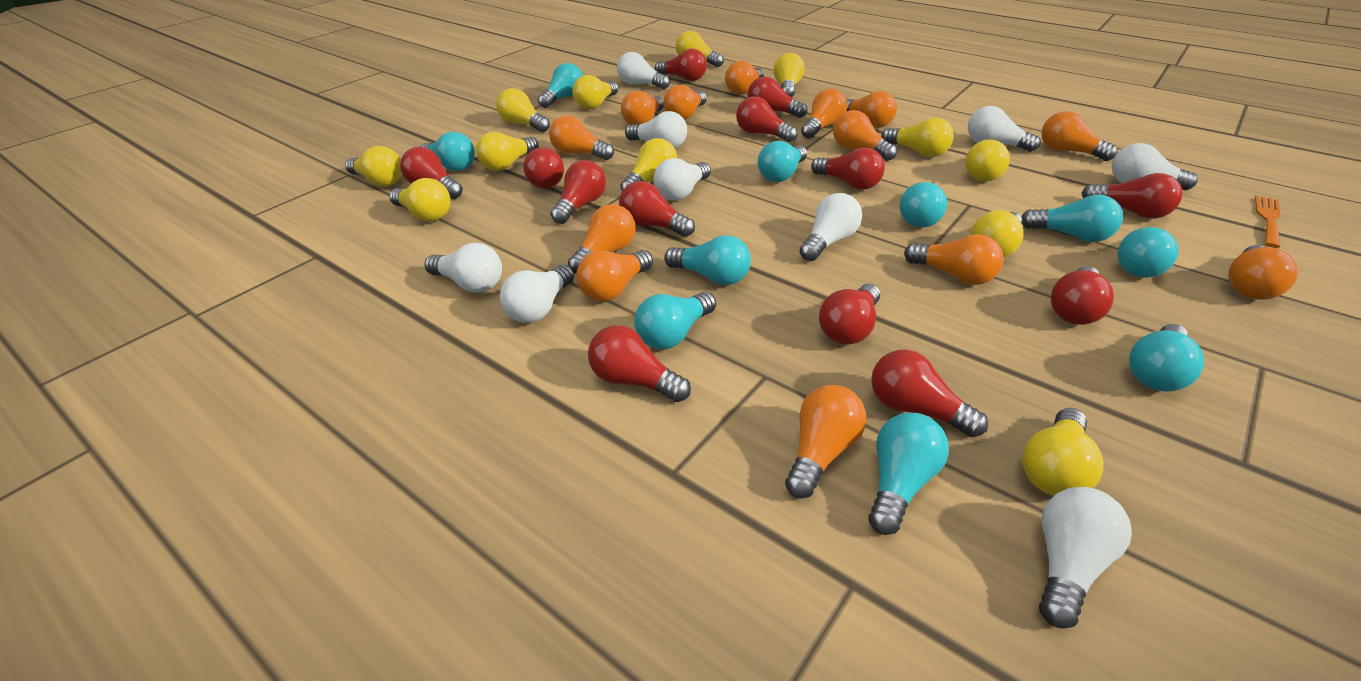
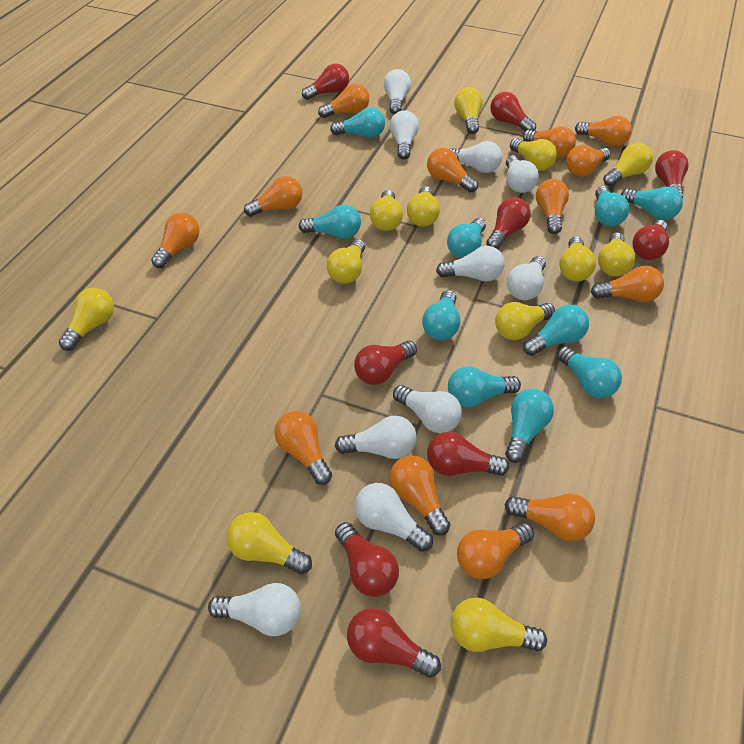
orange fork: [1255,195,1281,248] = 1 -> none = 0
red light bulb: [400,147,463,199] [523,147,564,189] [550,160,606,224] [588,325,691,402] [619,181,695,237] [655,48,707,81] [736,96,798,142] [747,76,807,118] [811,148,885,190] [819,283,880,345] [871,350,988,437] [1051,266,1114,325] [1082,173,1183,219] = 13 -> [302,63,349,100] [335,522,399,597] [347,608,441,678] [354,341,417,385] [427,432,509,476] [486,197,531,249] [490,92,536,131] [632,220,669,260] [655,150,689,199] = 9
white light bulb: [424,243,502,292] [500,265,574,323] [617,52,670,89] [625,111,687,148] [654,158,711,201] [800,193,862,261] [968,106,1041,152] [1039,487,1132,628] [1112,143,1198,190] = 9 -> [208,583,301,636] [335,416,417,459] [355,483,433,552] [384,69,411,114] [390,110,419,159] [393,385,462,433] [436,246,505,282] [450,141,502,173] [506,155,539,193] [507,256,546,300] = 10

